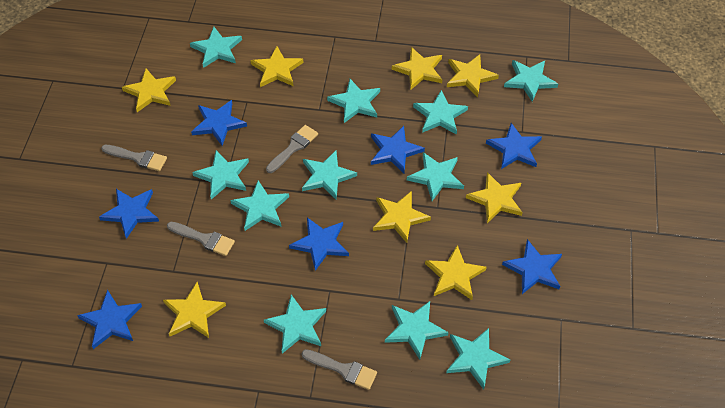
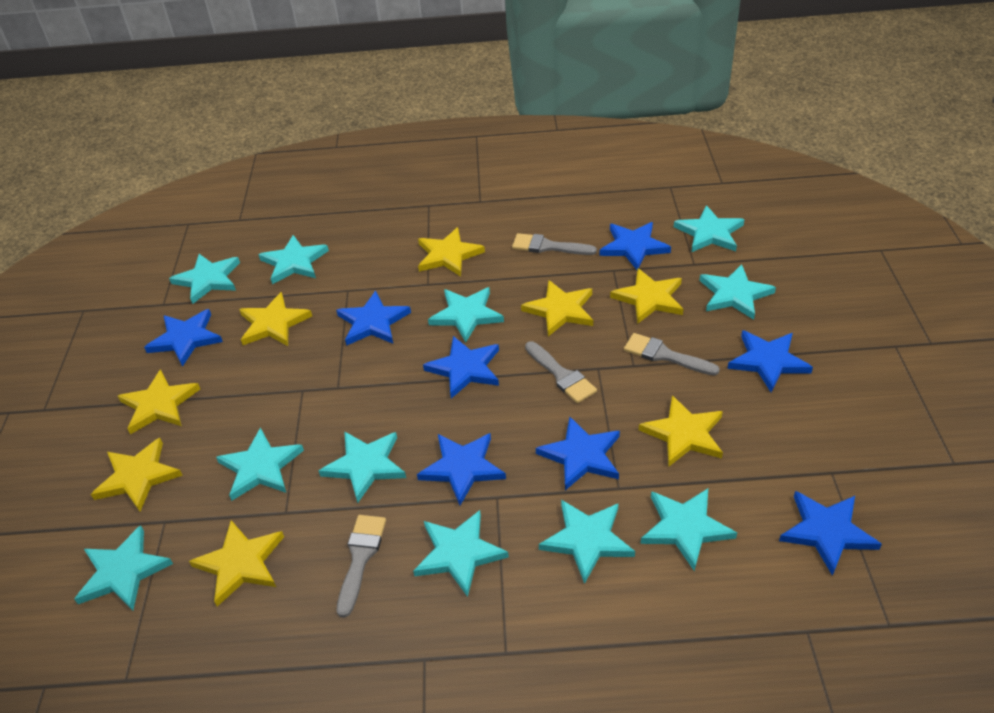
blue star: [77,290,142,349] [99,189,159,239] [191,100,247,146] [289,217,349,271] [371,126,425,173] [486,123,542,169] [502,239,562,294] = 7 -> [144,309,223,367] [336,291,411,346] [417,433,506,505] [423,336,499,399] [536,417,620,490] [599,222,671,270] [727,330,813,392] [779,491,882,576] = 8

